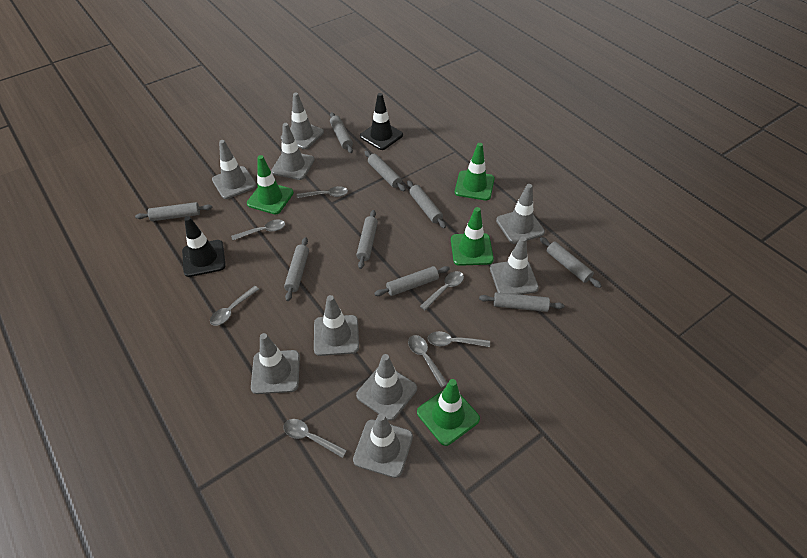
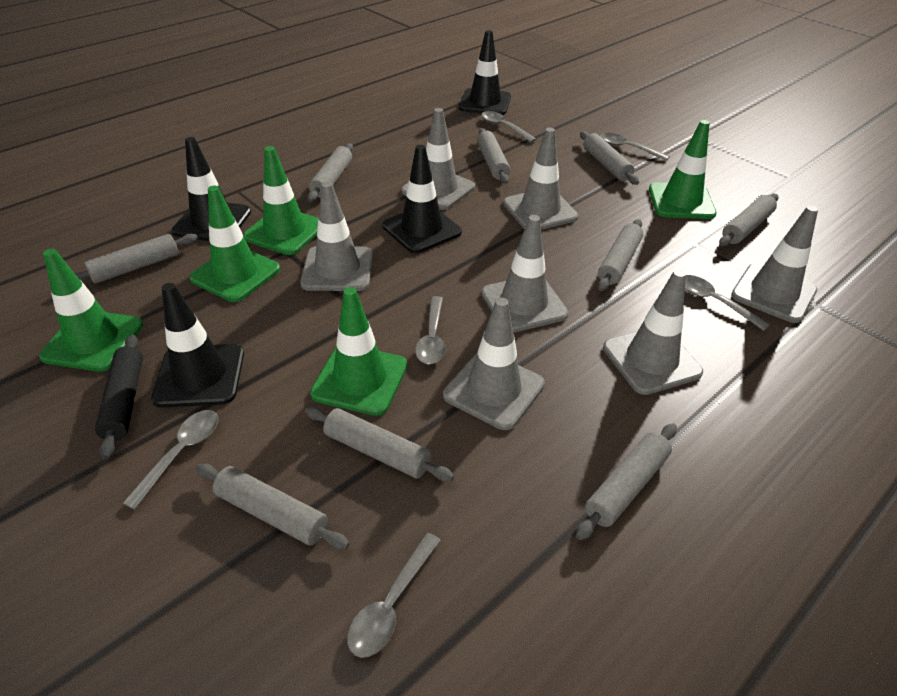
black rolling pin: none = 0 -> [95,334,143,459] = 1
black traffic cone: [182,216,226,277] [360,93,403,150] = 2 -> [151,283,244,408] [172,137,251,241] [382,145,462,253] [459,30,511,115] = 4
green traffic cone: [247,155,294,214] [417,379,480,446] [451,207,494,266] [455,143,495,200] = 4 -> [39,249,143,372] [189,185,280,302] [243,146,318,255] [310,287,407,416] [649,120,717,219] = 5
grey spoon: [210,286,259,326] [231,220,285,240] [283,419,347,458] [297,186,348,198] [408,335,448,388] [420,271,464,310] [428,331,490,347] = 7 -> [122,410,219,510] [347,532,441,658] [415,296,446,364] [481,111,537,142] [600,133,670,161] [685,275,770,331] = 6
grey traffic cone: [212,140,257,199] [251,333,300,394] [271,123,315,180] [281,92,324,149] [314,295,359,356] [353,413,413,478] [356,354,417,421] [490,236,539,295] [496,184,545,244] = 9 -> [300,181,373,291] [401,108,475,210] [443,298,545,430] [481,215,568,333] [503,128,578,230] [603,269,703,395] [731,205,818,323] = 7

